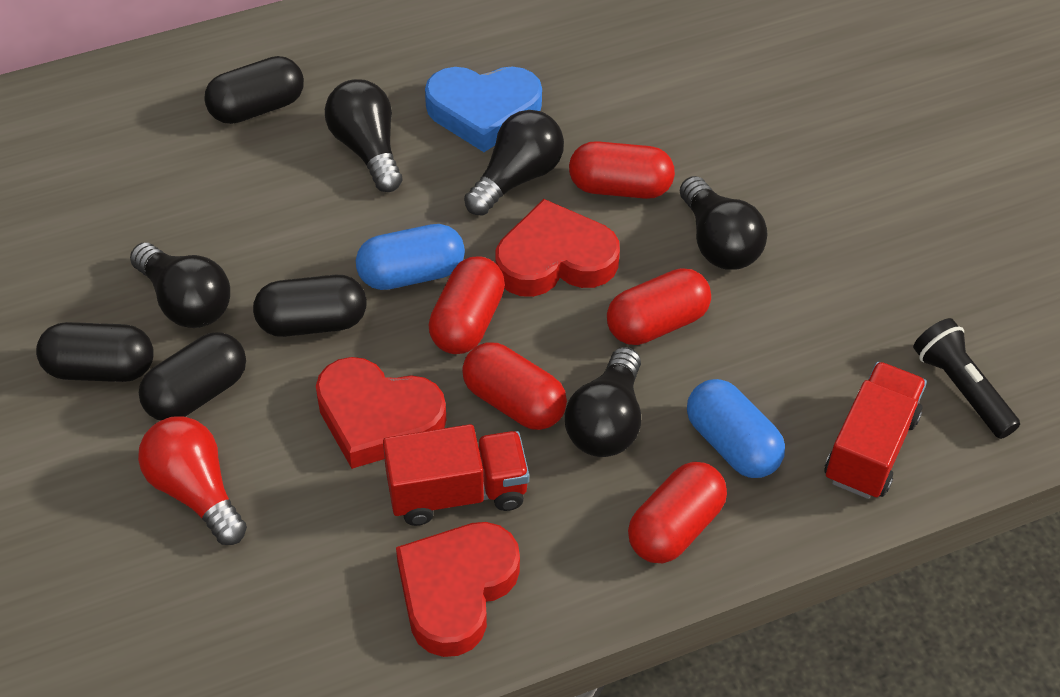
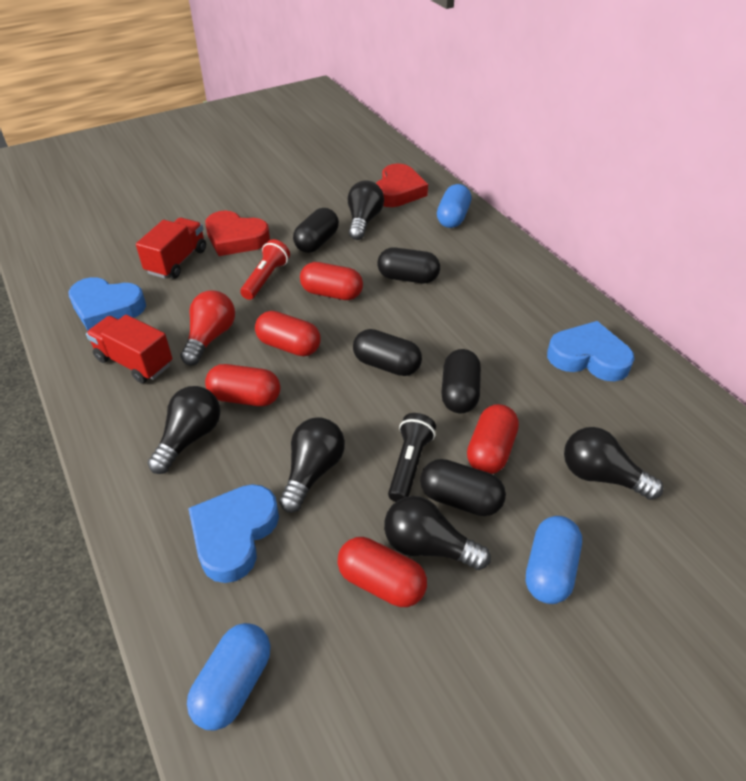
black capsule: [36,322,154,382] [139,332,246,421] [204,56,304,124] [253,275,367,337] = 4 -> [293,208,339,253] [353,329,422,376] [377,247,440,283] [420,459,506,516] [441,349,481,413] = 5
blue capsule: [356,224,465,290] [687,379,785,478] = 2 -> [187,623,271,731] [437,184,471,228] [526,516,582,604] = 3
blue heart: [425,66,542,152] = 1 -> [68,277,146,330] [188,484,279,583] [547,321,635,381] = 3
red flashlight: none = 0 -> [240,239,290,300] = 1
red heart: [316,357,446,469] [396,522,520,657] [495,199,620,297] = 3 -> [205,211,270,256] [376,163,428,207] = 2

